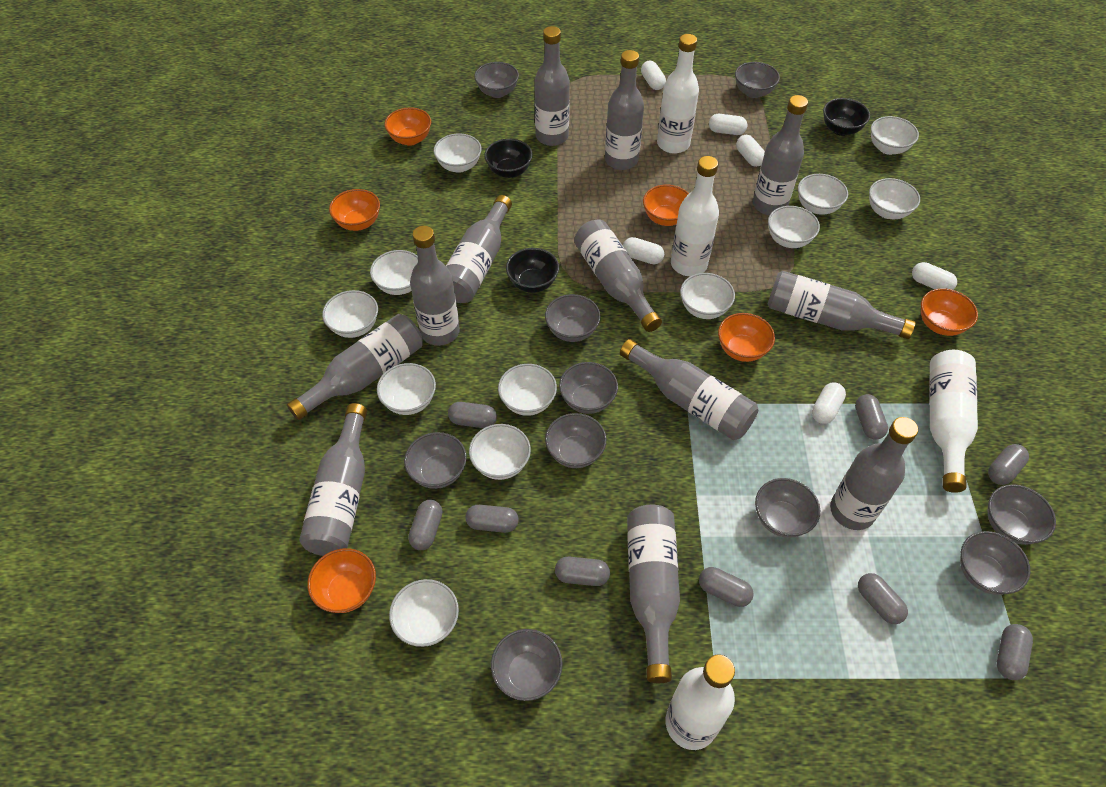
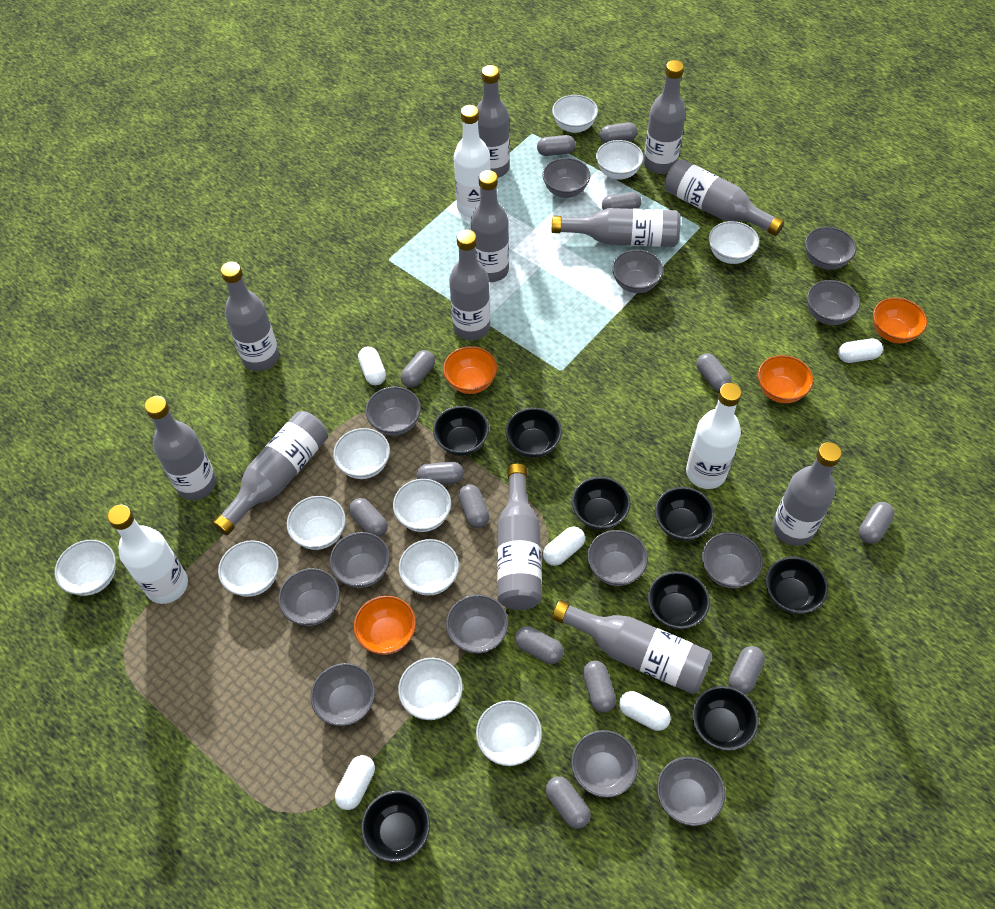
black bowl: [485,139,533,178] [506,248,559,293] [823,98,870,136] = 3 -> [361,791,430,862] [433,406,489,456] [506,408,562,458] [572,476,631,530] [648,571,710,630] [655,487,714,541] [692,686,759,751] [766,556,828,614] = 8
grey bowl: [404,432,467,489] [474,62,519,98] [491,629,563,701] [545,294,601,342] [545,413,607,468] [559,362,618,414] [735,62,780,98] [755,478,820,538] [960,531,1031,595] [987,484,1056,545] = 10 -> [278,568,340,626] [310,663,375,726] [330,532,390,588] [366,386,421,436] [446,594,508,654] [542,158,590,198] [571,730,638,798] [587,530,648,586] [612,249,663,293] [657,757,725,826] [702,532,763,588] [805,227,856,270] [807,280,860,325] = 13
grey capsule: [408,500,442,550] [448,402,497,428] [465,505,518,533] [555,557,610,586] [699,567,754,607] [855,394,888,440] [858,573,908,624] [988,444,1029,485] [997,624,1033,680] = 9 -> [349,498,388,537] [400,350,435,387] [416,462,464,485] [458,484,489,528] [515,626,564,664] [537,135,575,156] [545,776,591,829] [583,661,616,713] [599,122,637,143] [602,192,642,210] [696,353,732,391] [729,646,765,695] [859,502,895,544] = 13
orange bowl: [308,548,376,613] [329,189,380,231] [385,107,431,146] [643,185,689,226] [718,313,775,362] [921,288,978,336] = 6 -> [354,596,416,655] [443,346,497,394] [758,355,813,403] [873,297,927,343] = 4
white bottle: [657,34,699,154] [666,655,735,750] [671,156,719,276] [929,350,978,493] = 4 -> [108,505,188,604] [454,105,490,217] [686,383,742,489] = 3
white bowl: [322,290,378,338] [370,250,418,295] [377,363,436,415] [389,579,459,647] [434,133,482,173] [469,424,531,480] [498,364,557,416] [680,273,735,319] [768,206,820,248] [798,174,848,215] [869,178,920,219] [871,116,919,155] = 12 -> [55,540,116,596] [218,540,279,597] [287,496,346,550] [333,428,390,479] [393,479,451,532] [398,658,463,720] [399,539,459,596] [476,701,542,766] [552,95,598,133] [596,140,644,180] [709,221,759,264] = 11
white capsule: [623,237,664,264] [641,61,666,90] [709,114,747,135] [736,135,765,167] [812,383,846,424] [912,262,957,290] = 6 -> [335,755,375,810] [358,347,386,385] [543,527,585,566] [619,691,671,731] [838,339,883,363] = 5

